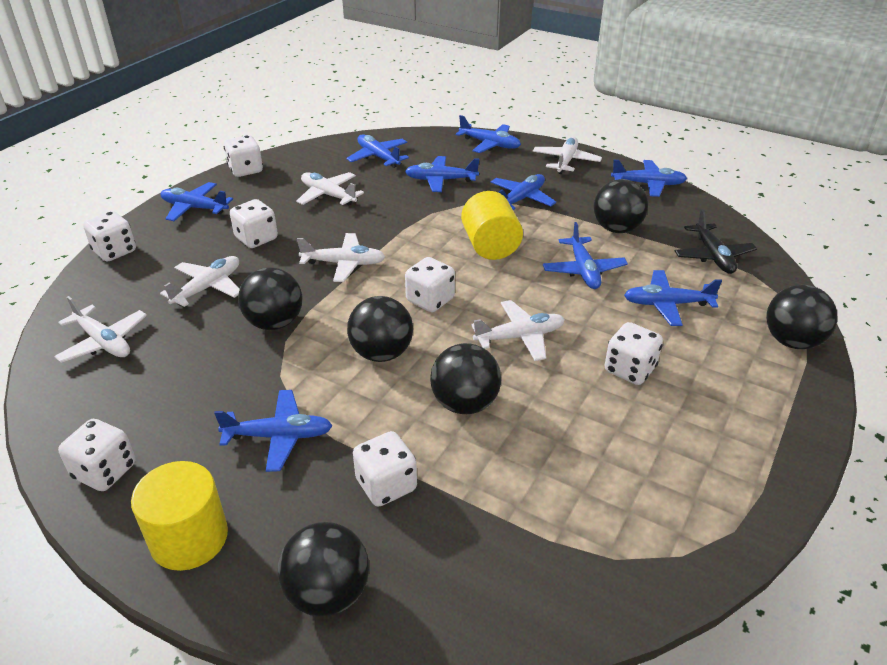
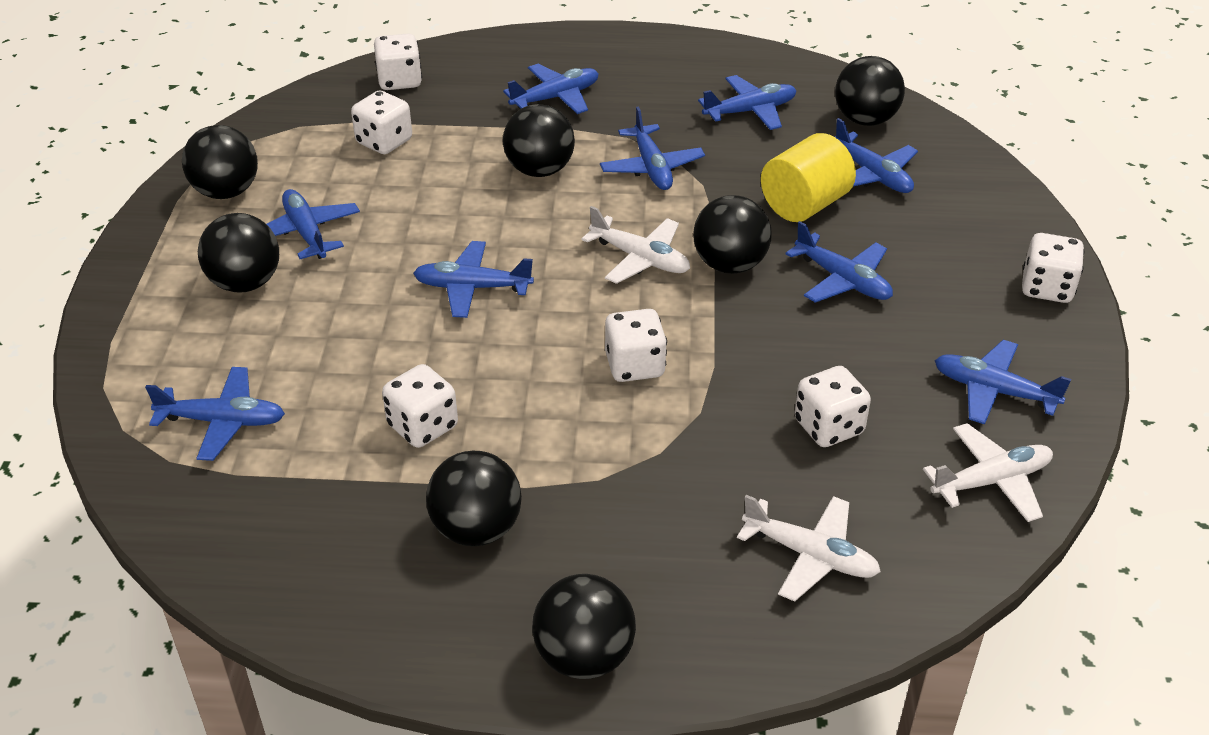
black ball: [238,267,302,330] [278,522,369,617] [347,296,413,362] [430,343,501,414] [594,179,648,233] [766,285,837,349] = 6 -> [182,125,258,199] [198,213,279,293] [426,451,522,546] [503,104,575,177] [532,574,636,679] [693,195,771,274] [835,56,905,126] = 7
black plane: [675,209,757,274] = 1 -> none = 0
white dice: [58,419,135,491] [83,211,136,262] [224,135,263,177] [230,199,278,248] [353,431,417,507] [405,257,455,312] [604,322,663,385] = 7 -> [351,90,412,154] [374,33,422,90] [382,364,458,448] [605,309,667,382] [794,366,871,447] [1022,233,1084,303] = 6
white plane: [54,296,147,363] [160,256,240,307] [296,172,364,205] [297,233,385,282] [471,300,565,361] [533,137,602,174] = 6 -> [582,206,690,284] [737,495,881,601] [923,423,1053,522] = 3
yellow cylinder: [131,461,228,571] [461,191,523,260] = 2 -> [761,133,856,222] = 1

